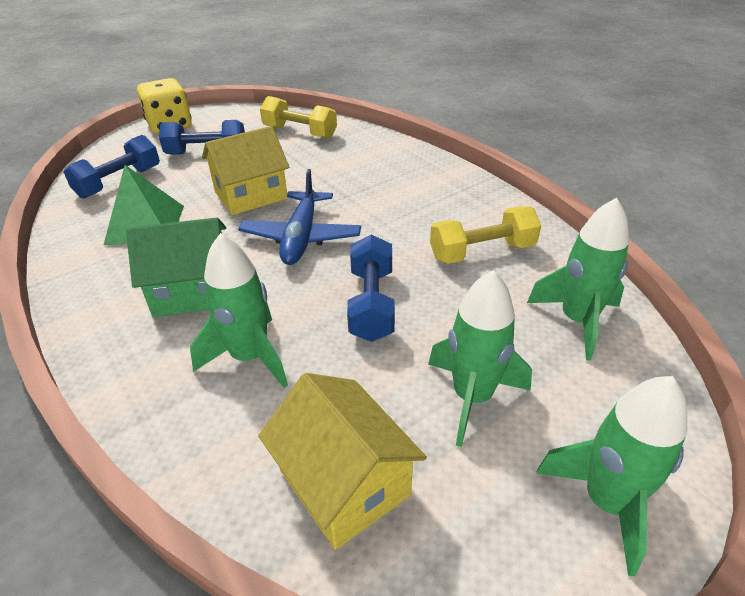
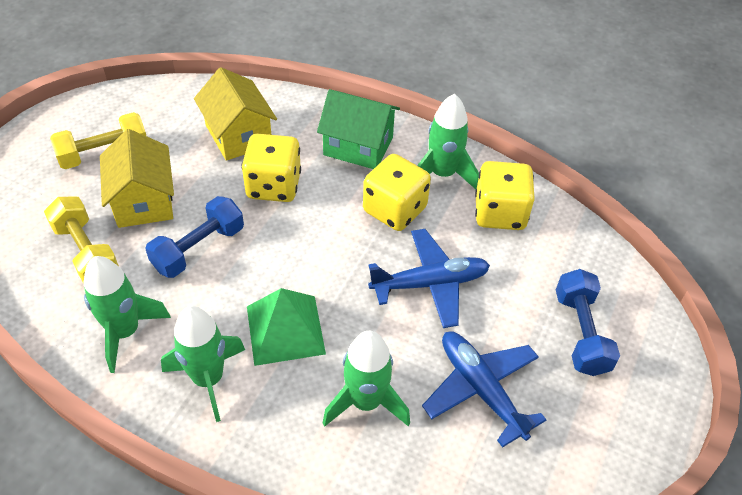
blue dumbbell: [64,135,160,199] [159,120,245,155] [347,235,395,342] = 3 -> [145,196,244,278] [556,269,620,376] = 2
blue plane: [238,169,361,265] = 1 -> [368,229,490,328] [422,331,546,448] = 2
yellow dice: [137,78,192,134] = 1 -> [241,134,301,202] [363,154,431,231] [475,161,535,230] = 3

